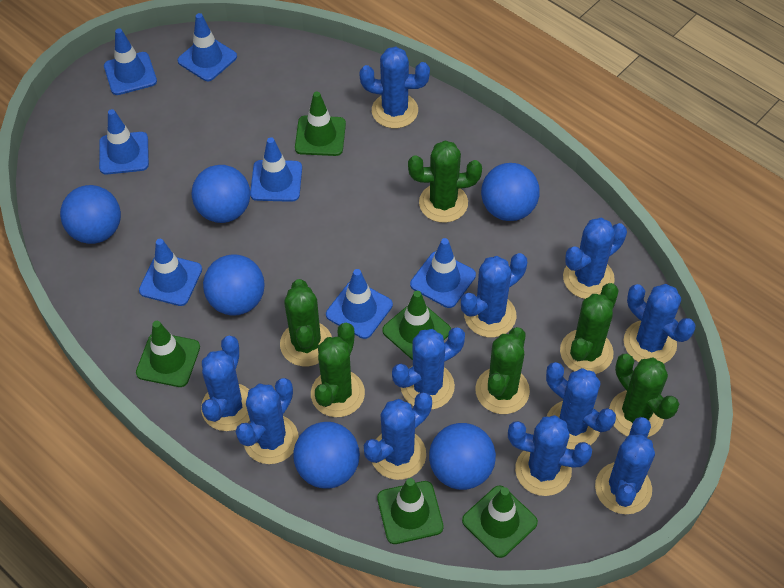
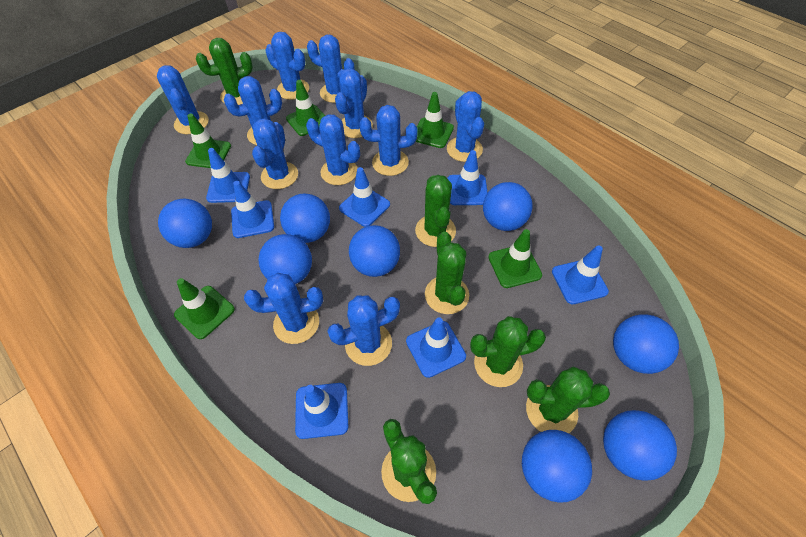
blue ball: [60,185,121,244] [192,165,250,223] [203,254,264,316] [293,422,360,489] [429,423,496,490] [481,163,540,221] = 6 -> [158,199,212,248] [258,234,312,284] [280,194,330,243] [349,225,400,277] [483,182,533,231] [522,430,592,503] [603,410,677,481] [613,314,679,374] = 8

